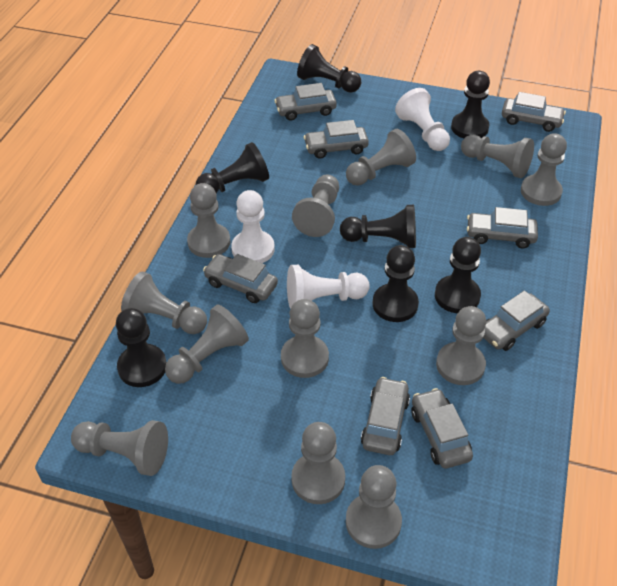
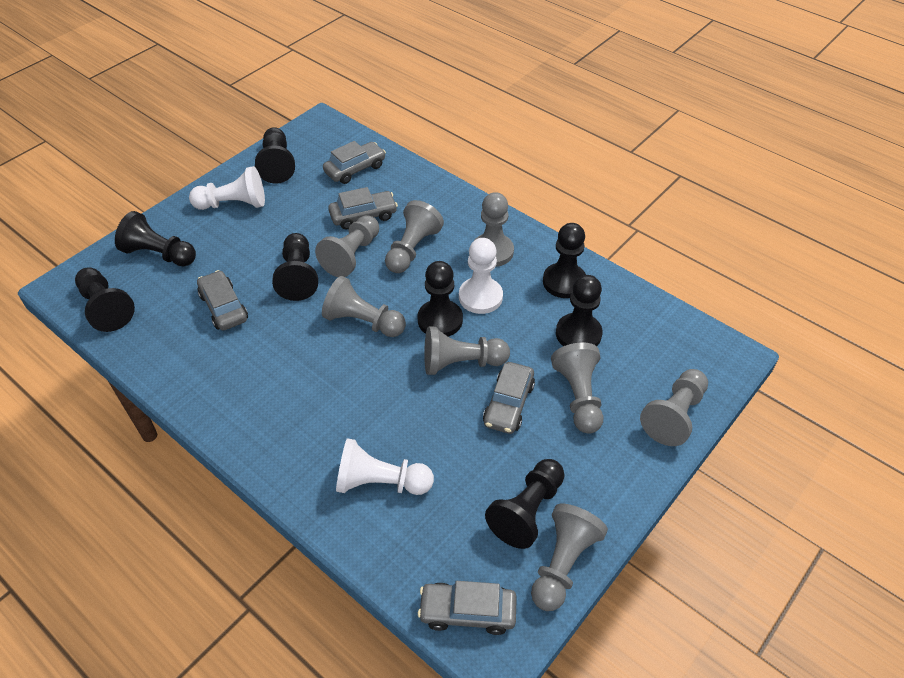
black pawn: [116,308,167,387] [195,142,269,193] [297,44,361,93] [340,205,416,248] [373,245,419,322] [435,237,481,313] [451,71,490,138] = 7 -> [75,267,135,332] [115,211,196,266] [255,127,295,184] [272,233,318,301] [418,261,463,337] [485,459,564,549] [543,223,586,298] [556,275,603,346] = 8
grey car: [203,254,278,303] [274,83,337,121] [304,120,369,159] [361,377,410,455] [411,388,473,468] [467,207,538,248] [483,291,550,351] [502,92,566,132] = 8 -> [197,270,248,330] [323,141,386,184] [328,187,398,229] [418,581,517,635] [483,362,535,434] = 5
grey pawn: [71,420,168,476] [121,271,207,334] [165,304,249,384] [187,183,230,258] [281,299,329,378] [291,422,345,504] [292,175,339,237] [346,129,416,186] [346,465,402,549] [436,306,486,385] [461,135,534,178] [521,133,567,206] = 12 -> [315,215,379,277] [322,276,406,337] [385,200,444,273] [424,327,510,375] [474,192,514,267] [531,504,608,611] [551,342,604,434] [640,369,708,446] = 8

